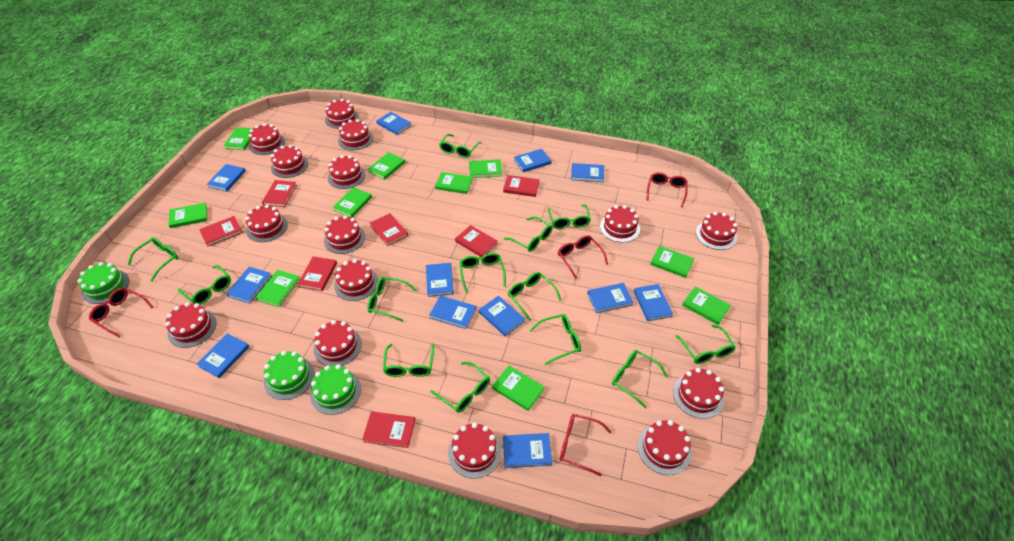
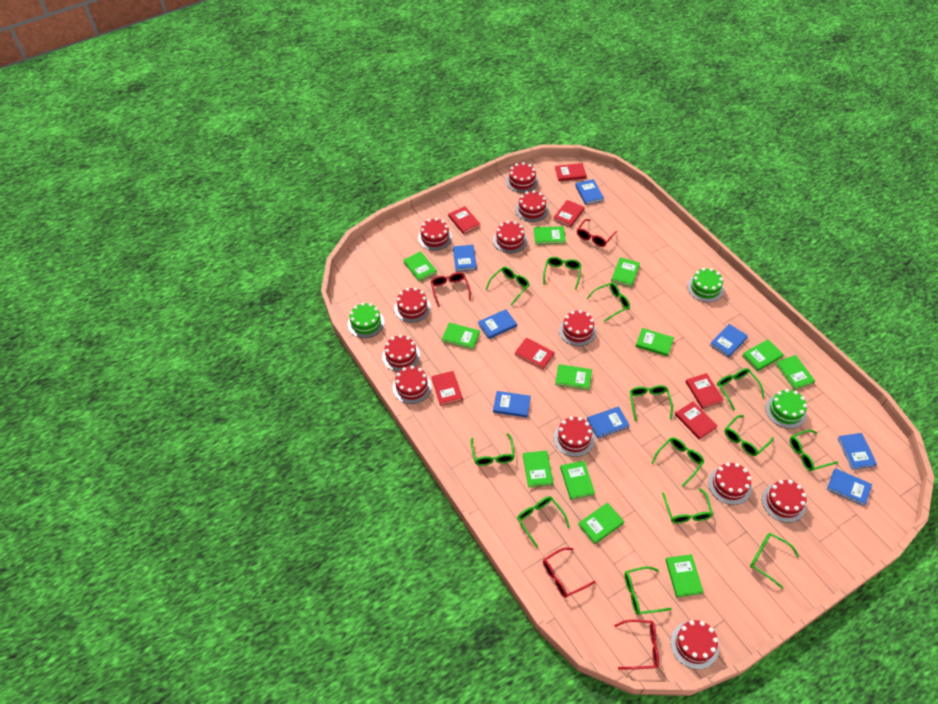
blue book: [197,333,249,378] [207,164,246,191] [226,267,272,304] [376,112,412,135] [426,263,454,297] [429,295,476,329] [479,296,525,336] [503,433,552,468] [514,149,552,172] [571,163,604,182] [587,283,634,313] [634,284,673,321] = 12 -> [453,245,477,272] [478,309,517,339] [493,391,531,418] [575,179,604,205] [587,406,630,439] [710,324,748,358] [827,468,872,506] [837,433,877,470] = 8
green book: [168,203,207,228] [224,127,253,150] [255,270,300,307] [333,187,372,218] [368,152,405,180] [435,172,473,194] [469,159,502,178] [492,366,544,411] [650,246,694,278] [682,287,731,325] = 10 -> [403,251,437,281] [442,322,480,350] [523,450,553,487] [534,226,566,245] [555,364,592,390] [560,461,595,500] [578,502,624,544] [611,257,640,287] [636,328,674,356] [666,554,704,597] [742,339,784,371] [775,355,815,390] = 12
red cake: [165,302,216,348] [245,205,288,242] [248,123,285,155] [271,145,308,178] [314,320,362,366] [324,215,365,254] [325,99,359,129] [328,155,365,189] [334,259,378,301] [338,119,373,150] [448,423,501,479] [600,205,640,243] [638,420,692,475] [673,368,724,419] [696,212,738,250] = 15 -> [382,335,420,372] [393,365,432,404] [394,288,431,323] [418,218,452,251] [493,221,527,253] [506,162,538,193] [515,190,549,222] [554,416,595,457] [559,310,596,346] [671,620,719,669] [708,463,752,505] [762,480,807,523] = 12

